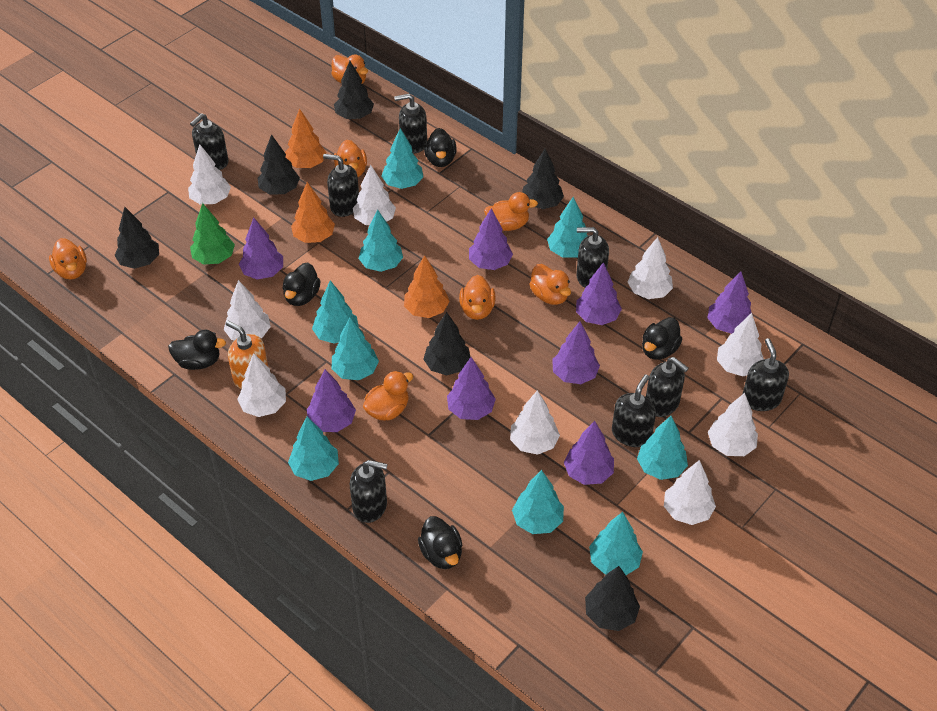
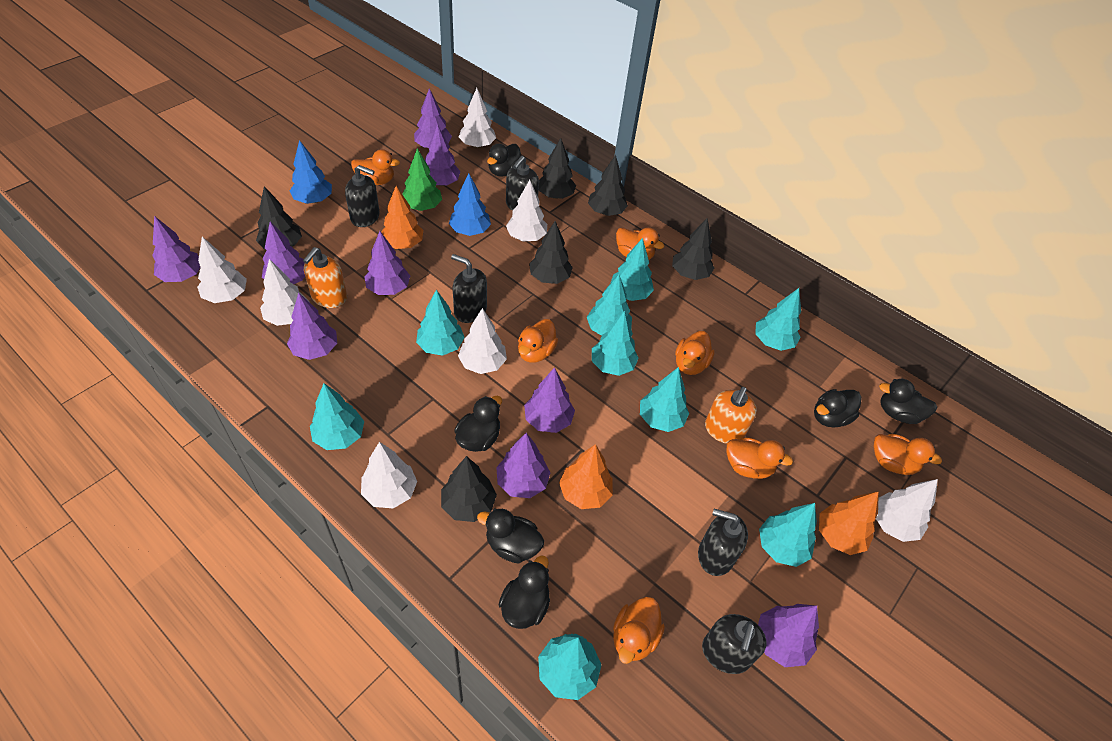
black duck: [168,330,226,370] [282,262,321,306] [418,516,463,569] [424,128,457,167] [642,317,682,360] = 5 -> [454,396,502,452] [477,508,544,564] [487,144,521,176] [499,556,550,629] [814,389,862,428] [879,379,937,424] = 6
black soap dispenser: [190,113,228,170] [323,154,359,217] [350,460,388,523] [394,94,427,153] [576,227,609,288] [612,374,656,447] [646,357,689,417] [743,338,789,411] = 8 -> [345,165,380,227] [451,254,487,323] [506,156,539,211] [698,509,748,576] [702,614,767,674] = 5
blue tree: none = 0 -> [290,140,332,204] [449,173,491,236] = 2
orange soap dispenser: [226,321,269,389] = 1 -> [303,247,347,308] [705,387,757,444] = 2
purple tree: [239,217,283,279] [307,369,356,432] [447,357,496,420] [469,208,513,270] [552,321,600,384] [564,421,614,485] [576,262,622,325] [708,271,752,334] = 8 -> [152,216,201,282] [262,222,305,284] [287,292,337,360] [364,231,410,295] [414,89,452,148] [425,124,461,186] [496,433,551,498] [524,367,575,433] [758,604,819,667] = 9
white tree: [188,144,231,204] [224,280,271,341] [237,353,286,417] [353,165,396,225] [510,390,560,455] [628,237,673,299] [664,460,716,525] [708,393,758,456] [717,313,764,376] = 9 -> [197,237,247,303] [260,259,309,326] [361,442,417,508] [458,308,507,374] [459,88,496,148] [506,180,547,242] [876,479,938,542] = 7

